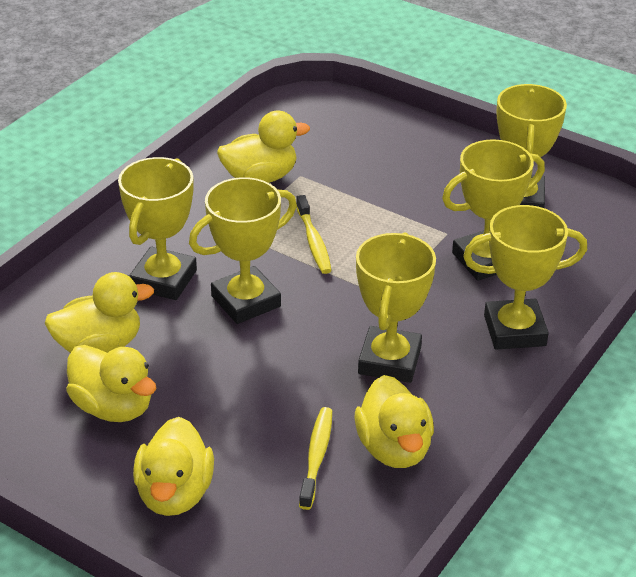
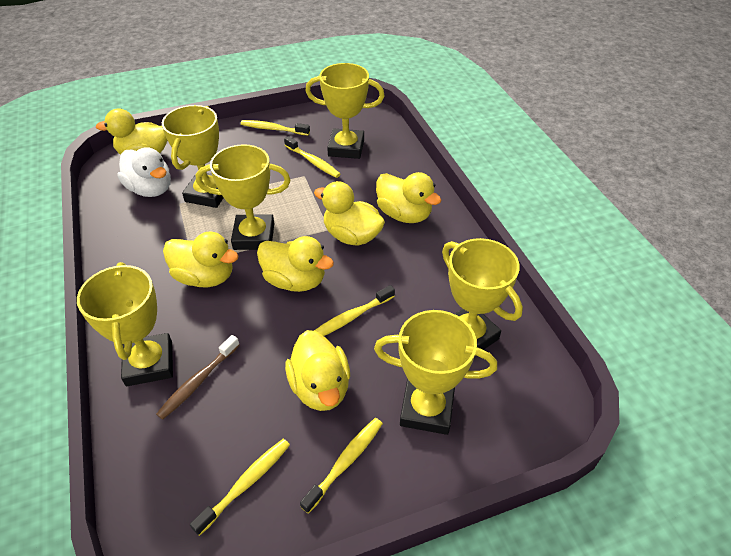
brown toothbrush: none = 0 -> [156,335,240,420] = 1
white duck: none = 0 -> [117,147,171,197] = 1
yellow duck: [45,272,154,353] [66,345,156,422] [133,417,214,516] [217,111,310,183] [355,375,434,468] = 5 -> [96,109,168,155] [163,232,238,287] [257,236,334,292] [285,330,350,411] [314,181,385,246] [376,172,441,223] = 6
yellow toothbrush: [296,195,332,274] [299,407,332,510] = 2 -> [190,439,290,536] [241,120,310,136] [284,136,341,178] [300,418,383,514] [314,285,395,336] = 5

